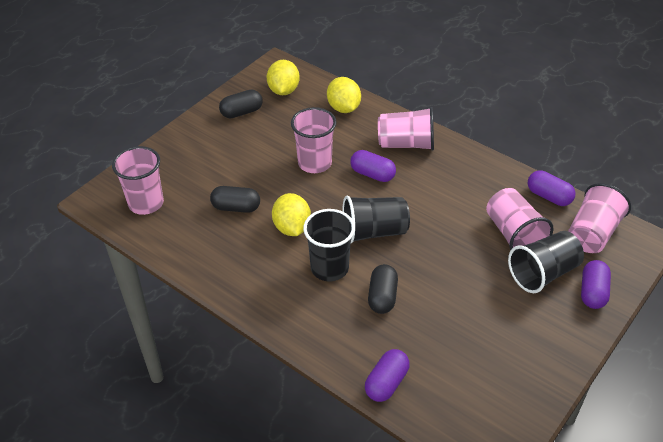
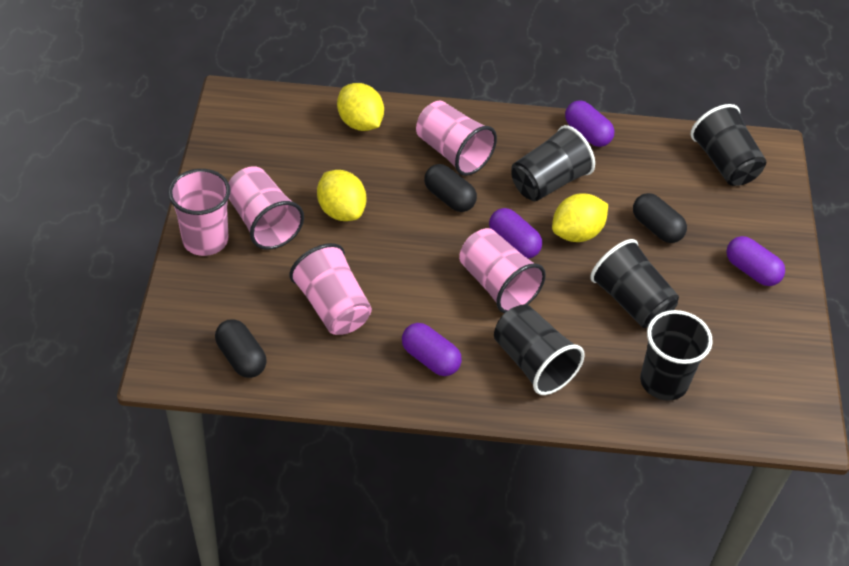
black cup: [303,209,355,281] [342,196,410,243] [508,231,584,293] = 3 -> [494,304,585,395] [511,125,595,201] [590,239,679,328] [640,310,713,401] [691,104,766,186] = 5

